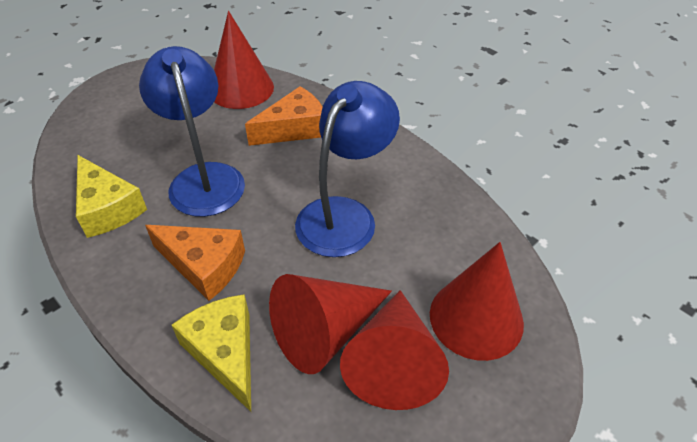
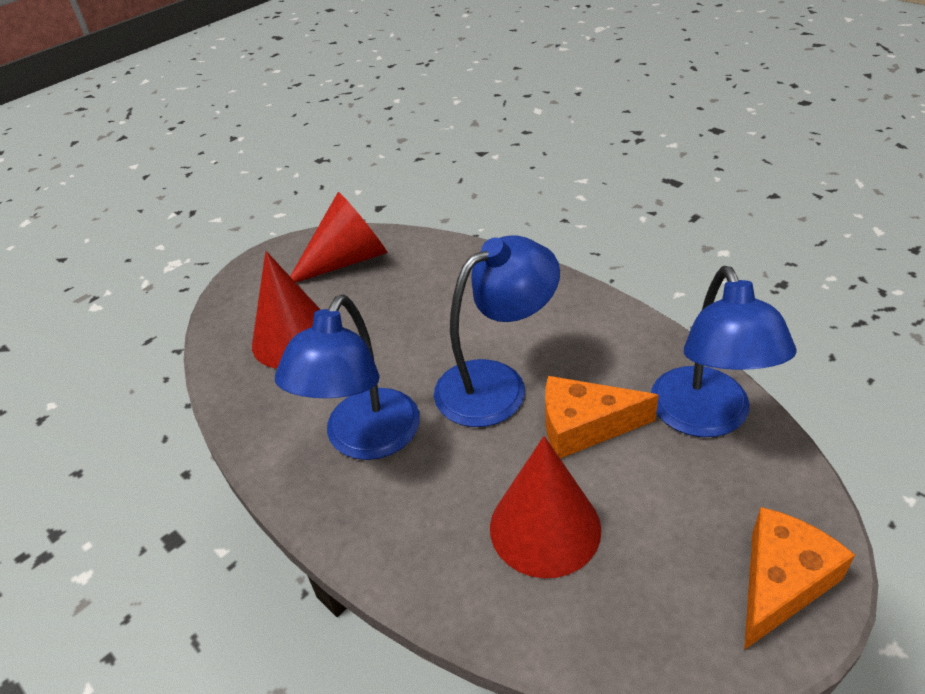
blue lamp: [139,46,245,217] [295,81,400,257] = 2 -> [275,295,420,460] [434,235,560,427] [651,266,797,437] = 3
red cone: [214,11,274,109] [269,274,392,374] [340,290,449,410] [430,242,524,361] = 4 -> [252,251,321,368] [290,192,388,282] [490,436,601,578] = 3
yellow cheese: [76,155,147,238] [172,294,251,412] = 2 -> none = 0

